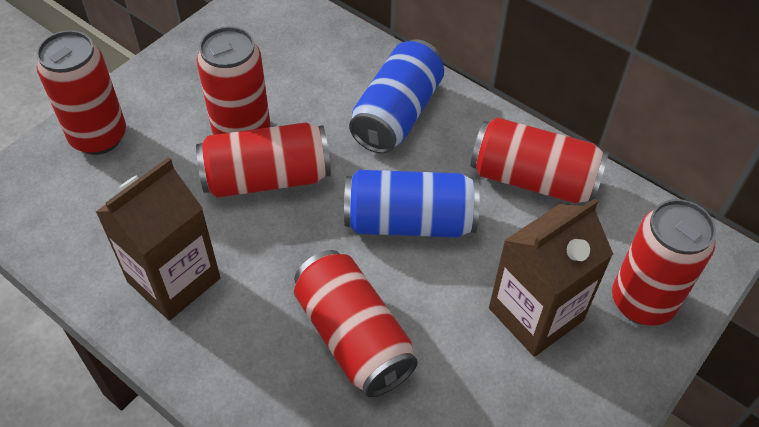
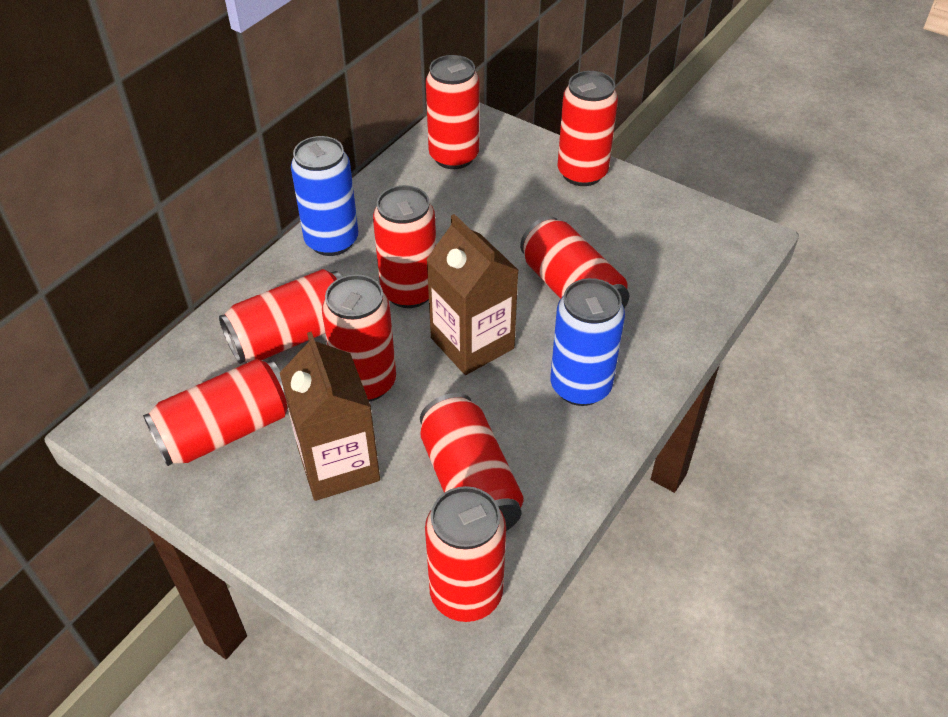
red can: [36,30,126,155] [196,122,331,198] [197,26,271,135] [294,250,418,397] [471,117,608,203] [612,199,716,326] = 6 -> [143,359,288,466] [219,269,342,364] [322,275,396,402] [373,185,436,308] [420,393,524,531] [425,486,506,622] [426,55,479,169] [520,216,629,309] [557,71,618,186] = 9

